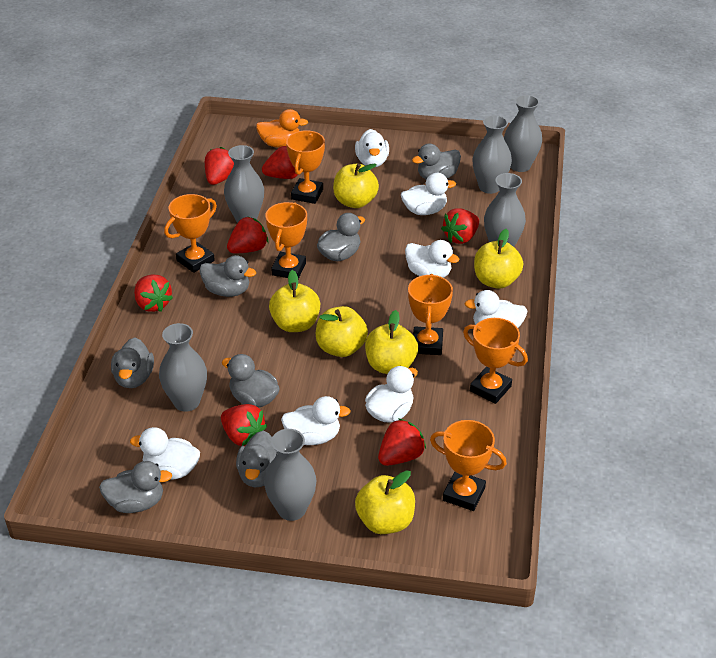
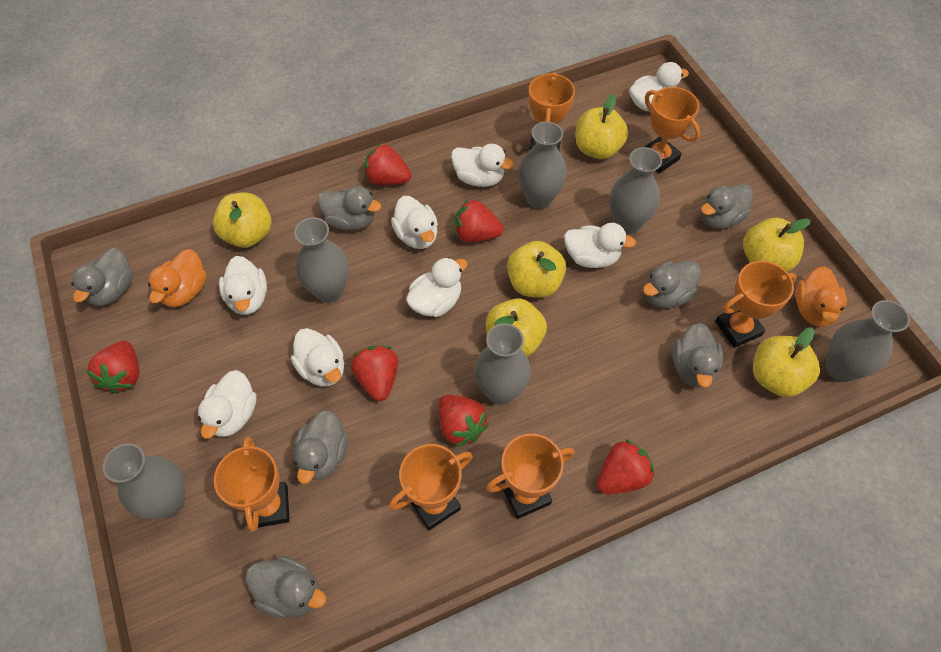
orange duck: [256,109,308,148] = 1 -> [148,249,206,307] [796,266,847,327] = 2
red strawberry: [134,274,173,312] [205,147,234,185] [221,404,267,446] [227,216,268,253] [262,146,297,179] [378,418,426,466] [441,208,479,244] = 7 -> [87,341,139,394] [351,346,399,401] [364,144,411,185] [438,395,489,447] [454,199,504,242] [597,439,654,494] = 6
white duck: [130,427,200,480] [281,396,351,445] [355,129,389,167] [365,366,418,423] [401,173,456,215] [405,240,459,278] [465,290,528,328] = 7 -> [198,370,257,439] [219,256,267,315] [291,328,344,387] [391,196,438,249] [406,257,468,317] [451,144,514,187] [564,223,636,268] [629,62,689,111] = 8

